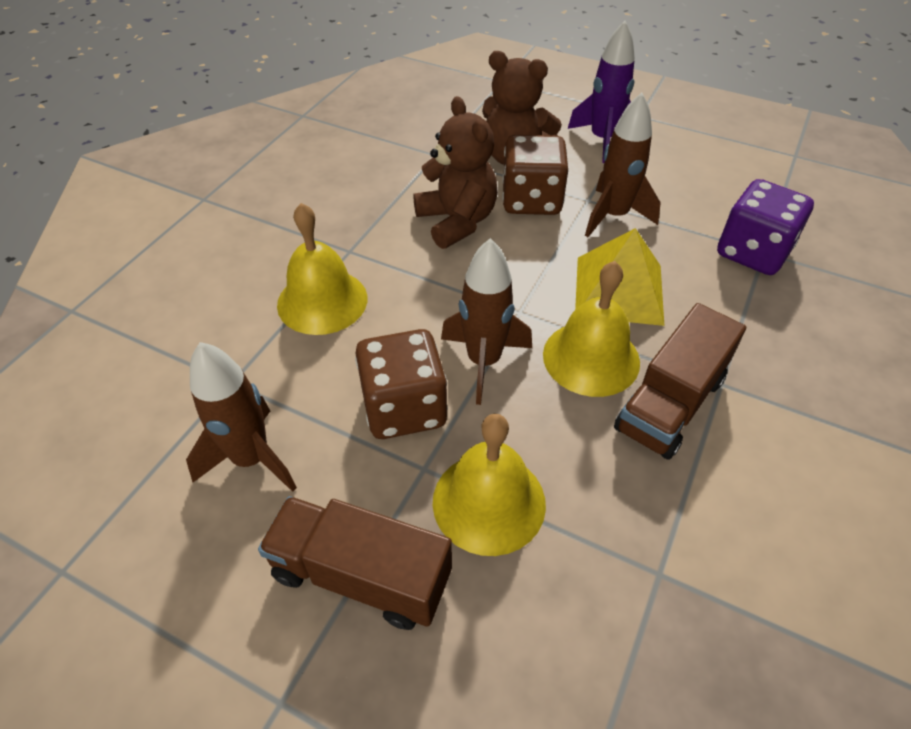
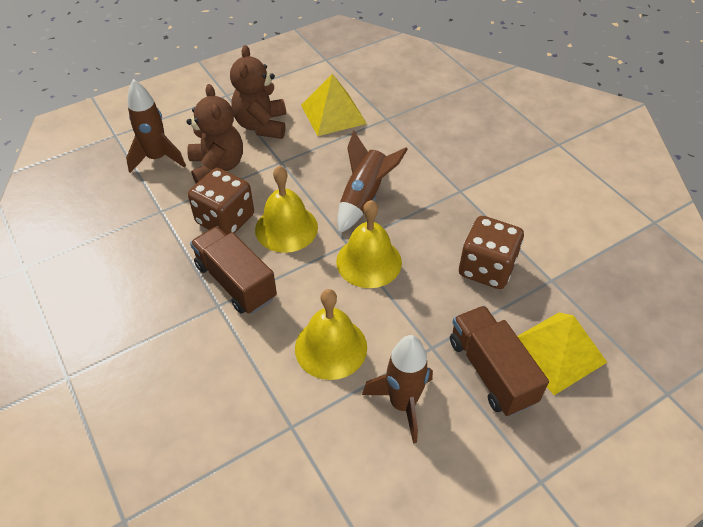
purple dice: [717,179,814,275] = 1 -> none = 0
purple rocket: [568,21,635,163] = 1 -> none = 0
yellow pyramid: [575,228,664,326] = 1 -> [301,74,367,136] [517,312,607,395] = 2

